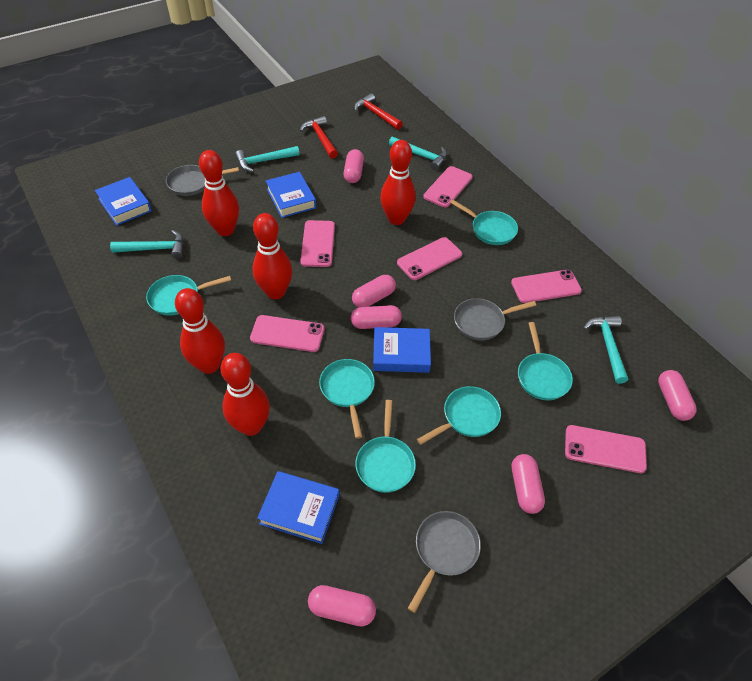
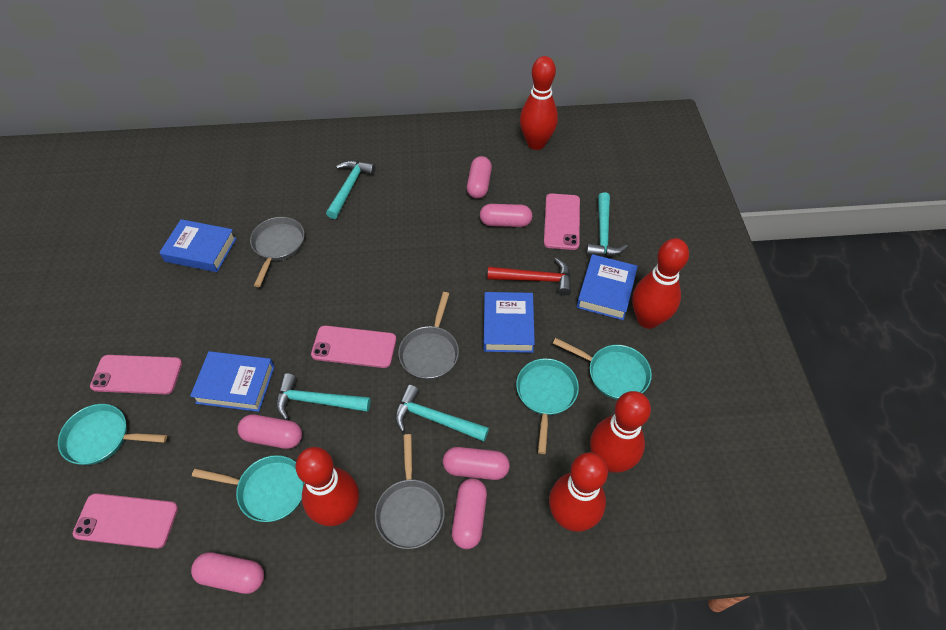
pink phone: [250,315,324,352] [300,220,335,267] [397,237,462,280] [423,166,473,208] [511,270,582,303] [565,425,647,473] = 6 -> [73,493,178,549] [90,355,182,394] [311,325,396,368] [544,194,580,250] = 4
red hammer: [300,116,338,159] [354,93,403,130] = 2 -> [488,258,571,296] = 1
turquoise pan: [146,275,231,316] [319,359,375,439] [355,400,416,493] [417,386,501,445] [450,199,518,245] [518,322,573,400] = 6 -> [58,404,167,465] [192,455,304,522] [516,358,579,454] [553,338,652,400] = 4

